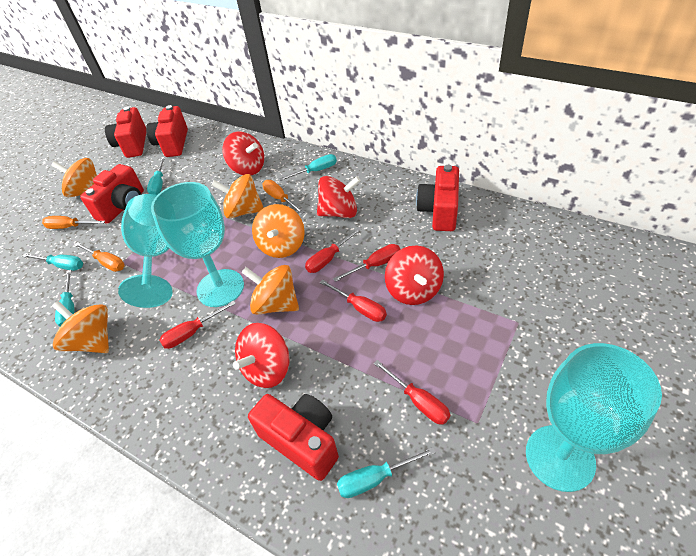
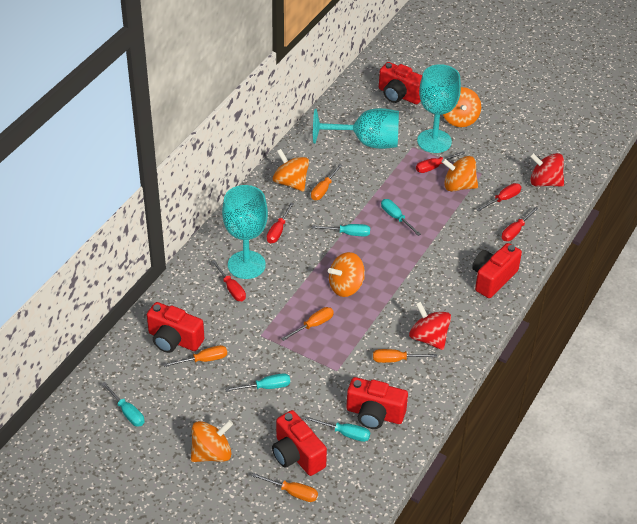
orange screwdriver: [42,216,105,229] [75,242,125,272] [262,180,304,214] = 3 -> [164,345,227,367] [252,473,318,502] [281,307,334,341] [311,164,342,200] [373,349,437,363] = 5
red spinning top: [222,132,264,175] [233,323,290,388] [317,176,361,218] [385,245,444,305] = 4 -> [409,302,451,350] [530,153,564,187] = 2

